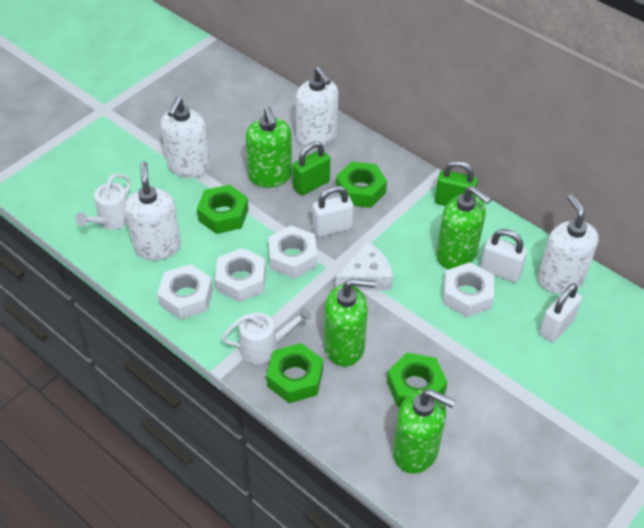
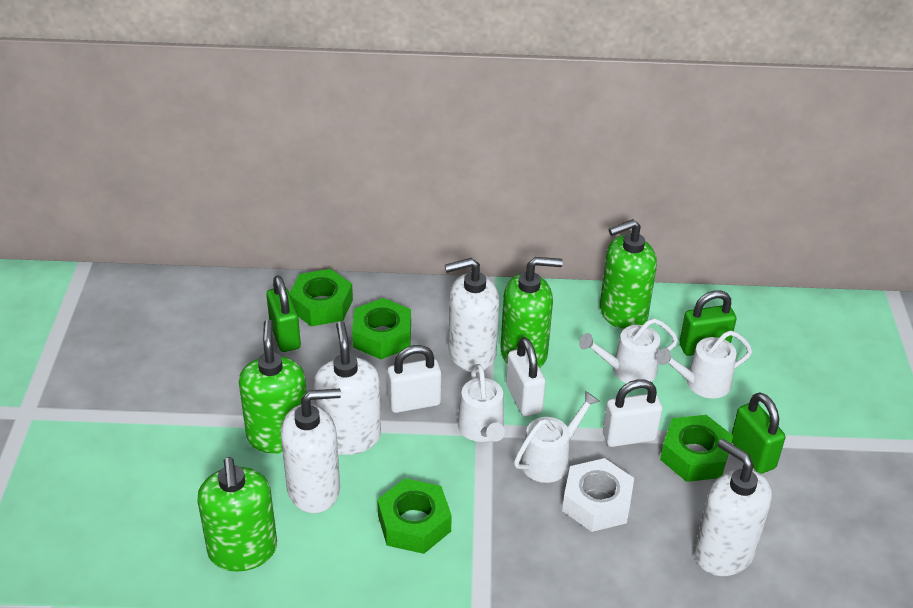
green padlock: [292,141,330,196] [435,160,478,206] = 2 -> [266,276,301,352] [679,290,736,356] [732,392,786,474] = 3
white cheese: [335,241,393,290] = 1 -> none = 0
white nut: [157,264,213,320] [215,248,266,302] [269,226,317,279] [443,262,494,317] = 4 -> [562,458,634,532] = 1
white watering can: [75,173,131,230] [221,307,311,364] = 2 -> [458,364,505,442] [514,391,600,483] [579,318,678,383] [656,331,752,398] = 4

